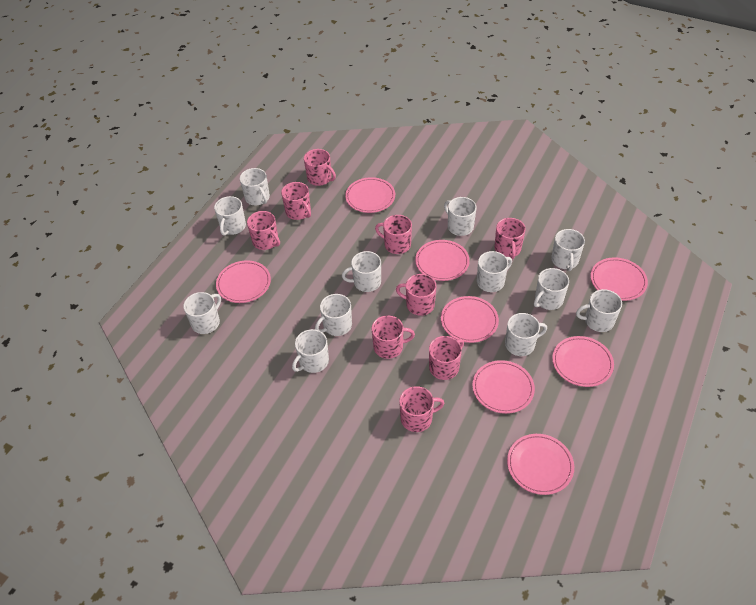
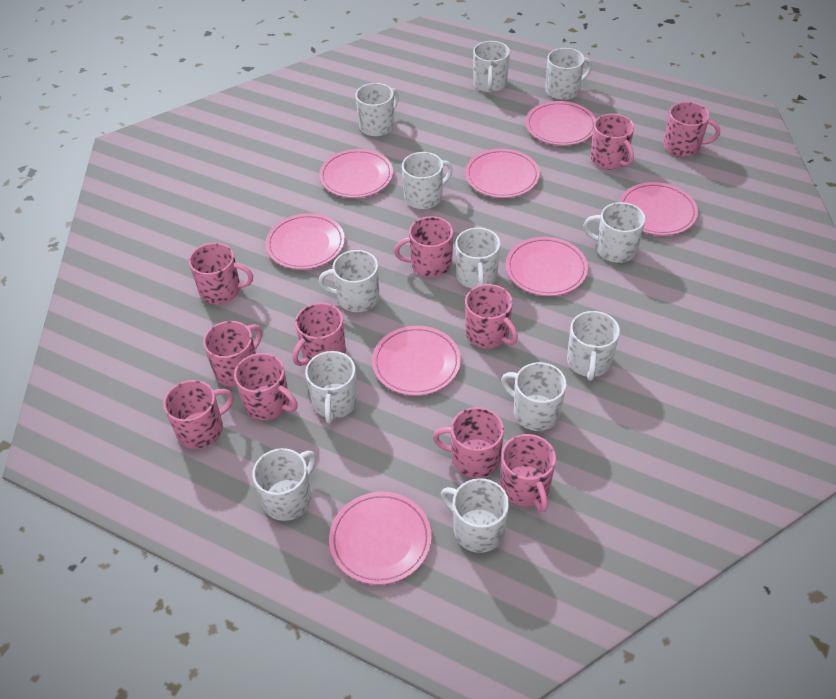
pink mug: [247,211,280,250] [281,182,311,220] [304,149,336,186] [372,315,415,359] [375,215,412,254] [396,274,436,316] [399,386,444,432] [429,336,464,380] [494,218,526,259] = 9 -> [163,380,234,449] [189,243,253,304] [203,321,262,387] [234,353,298,420] [292,303,346,366] [394,216,453,277] [433,407,504,478] [465,284,518,348] [501,434,556,512] [590,114,634,169] [663,102,720,157] = 11

